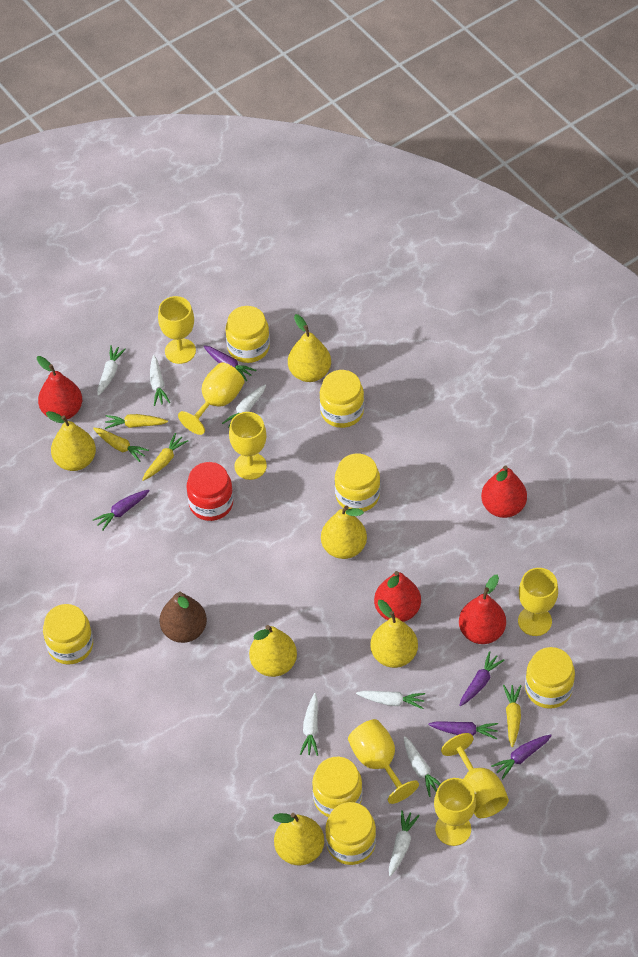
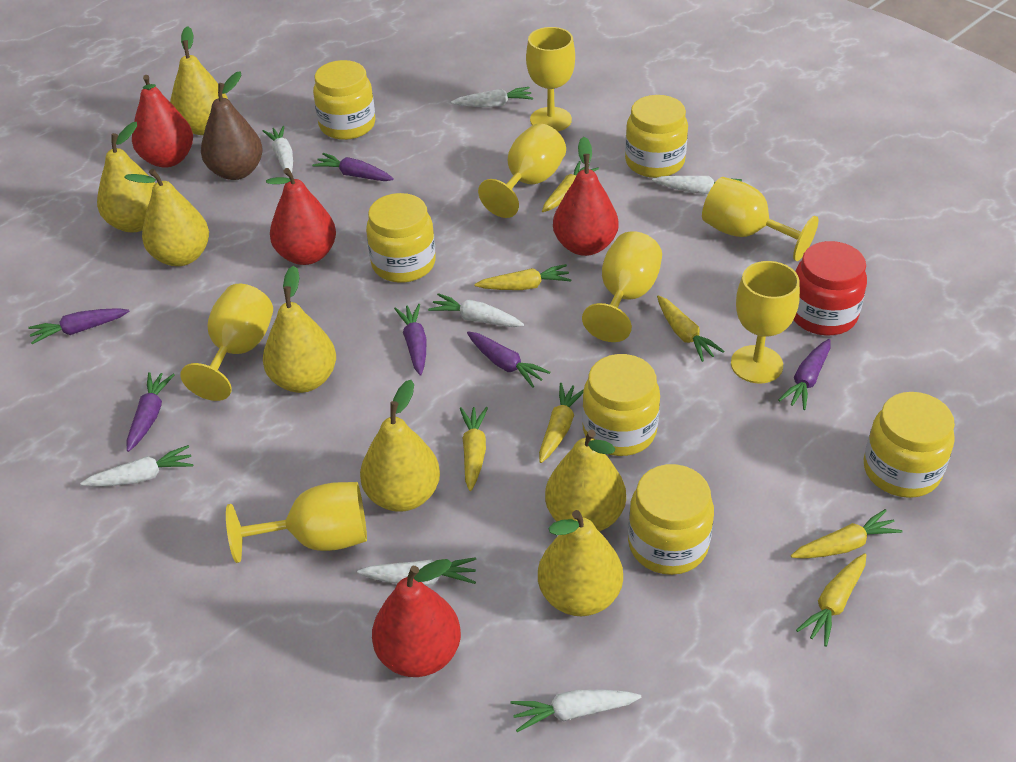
purple carrot: [93,490,150,531] [204,345,256,381] [428,721,498,739] [459,651,505,706] [491,734,552,779] = 5 -> [28,308,129,344] [127,372,175,452] [312,153,394,181] [394,304,426,376] [467,331,551,388] [778,339,830,410] = 6
yellow carrot: [93,428,149,462] [105,414,168,429] [142,433,188,481] [503,685,521,747] = 4 -> [460,407,488,491] [474,264,572,290] [539,383,584,463] [542,161,599,212] [657,295,724,362] [791,509,903,559] [796,553,866,647] = 7
yellow jar: [43,604,93,664] [225,306,270,363] [312,757,362,817] [320,370,364,428] [325,802,376,865] [335,454,380,512] [525,647,575,709] = 7 -> [313,60,375,140] [366,193,436,283] [582,354,660,456] [625,95,688,178] [628,464,714,575] [864,392,955,498] = 6
yellow pear: [46,411,96,471] [249,625,297,677] [273,813,324,865] [288,314,331,382] [321,506,367,559] [370,600,418,668] = 6 -> [97,122,155,232] [124,169,209,266] [170,26,228,135] [263,266,336,393] [360,380,440,512] [538,510,623,616] [545,430,626,532] = 7

